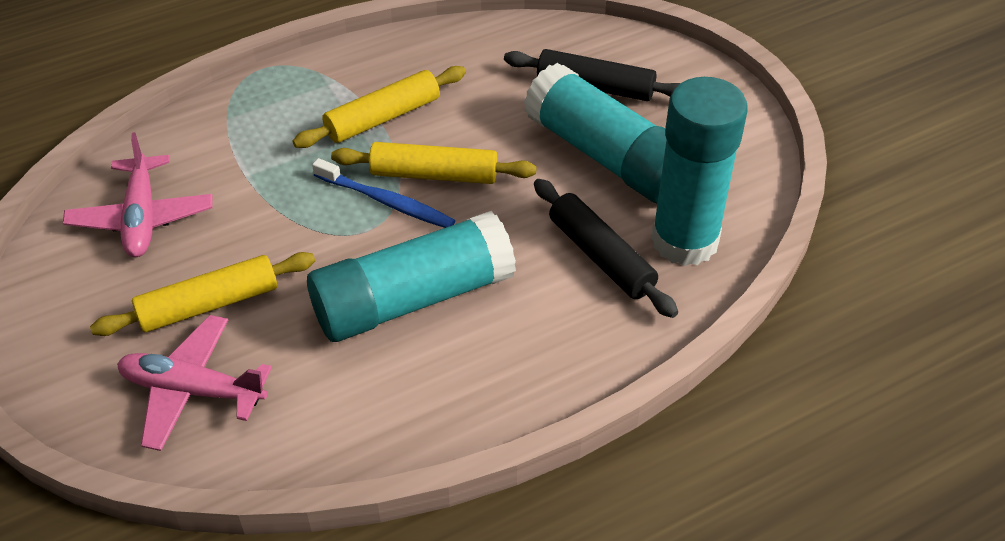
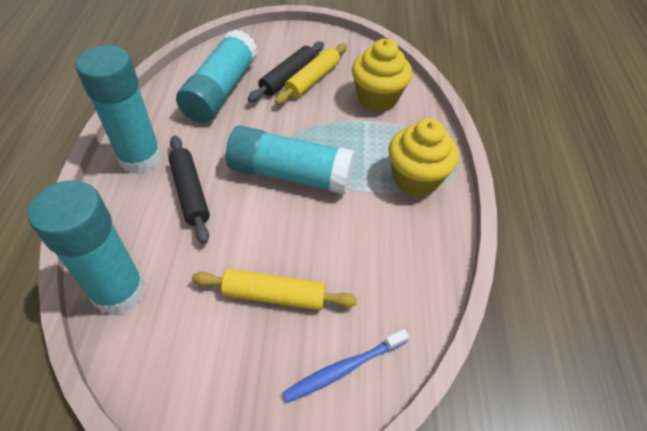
pink plane: [63,132,212,257] [117,315,272,451] = 2 -> none = 0
turquoise glue stick: [307,211,516,342] [524,63,667,203] [651,77,748,266] = 3 -> [28,180,145,315] [75,45,162,174] [176,29,258,123] [226,126,355,194] = 4
yellow cupcake: none = 0 -> [352,39,412,112] [388,119,459,197] = 2
yellow rolling pin: [90,252,315,336] [293,66,466,148] [331,142,537,184] = 3 -> [192,269,357,310] [275,43,347,105] = 2

